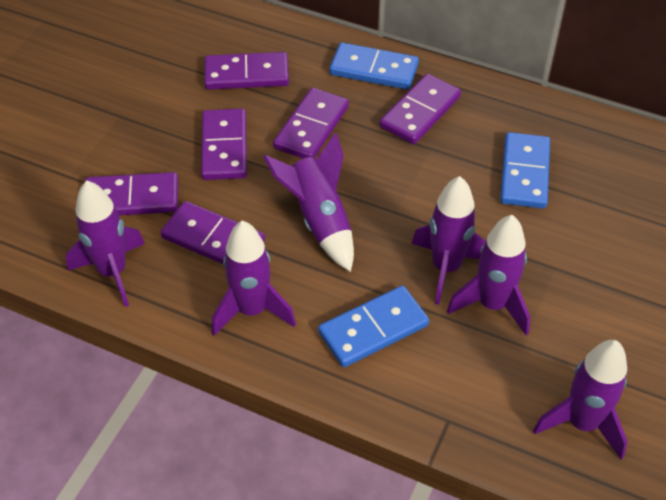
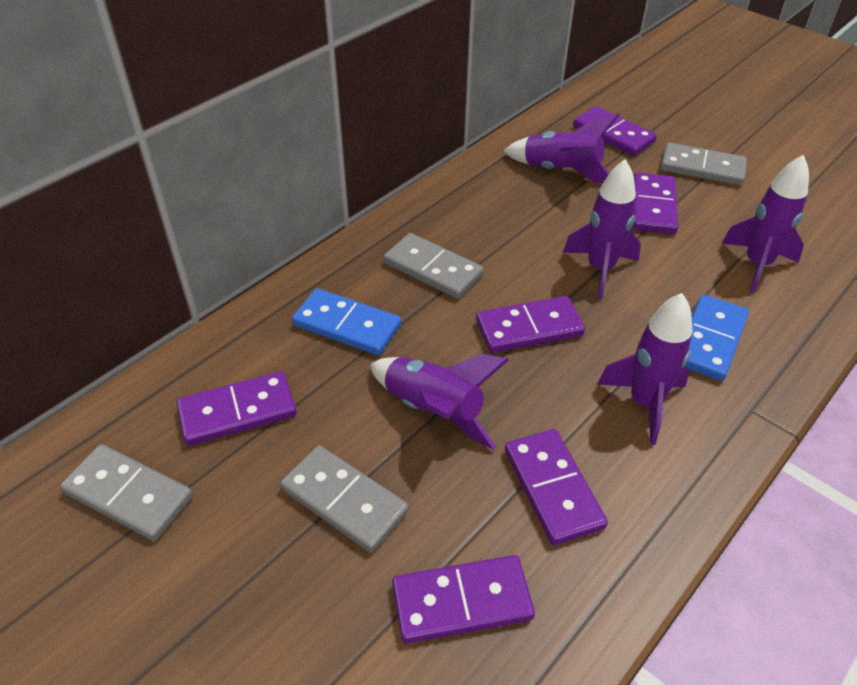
blue domino: [318,286,429,367] [329,42,419,90] [500,132,550,209] = 3 -> [292,288,401,356] [686,295,749,381] = 2
grey domino: none = 0 -> [60,444,193,541] [280,445,408,553] [384,233,484,299] [660,143,747,186] = 4
purple rocket: [66,180,145,307] [212,221,296,336] [263,132,354,272] [412,176,486,305] [447,215,530,335] [533,340,627,460] = 6 -> [370,354,509,449] [503,113,619,183] [563,159,641,300] [597,293,692,445] [722,155,809,293] = 5

